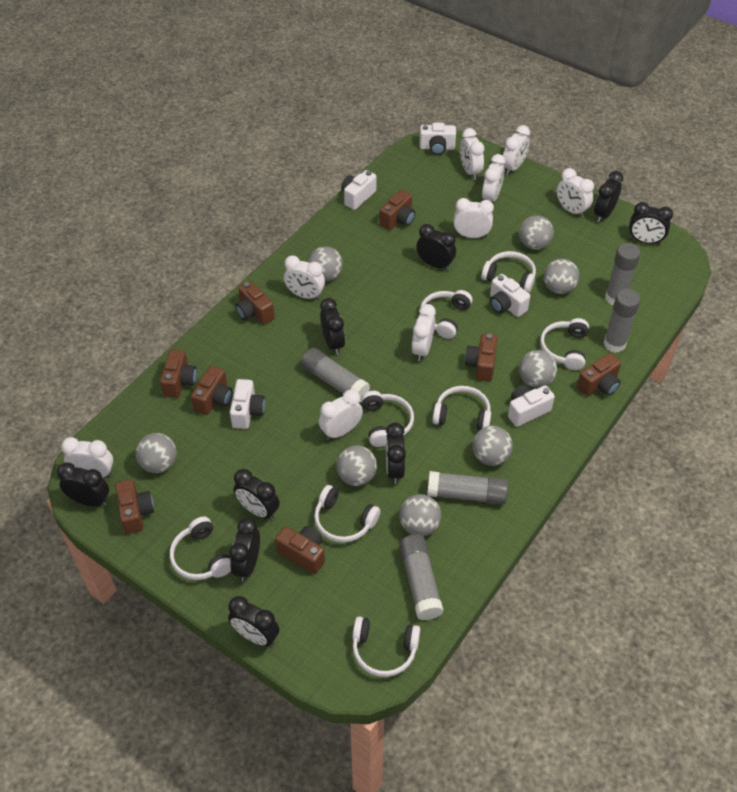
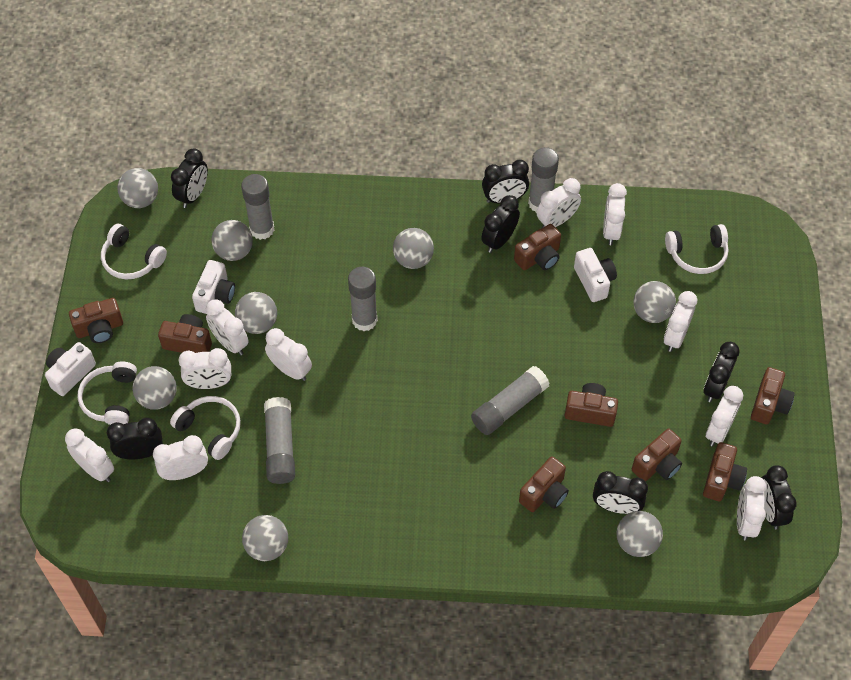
black clock: [57,462,109,507] [228,596,279,646] [229,518,260,581] [234,469,279,520] [320,298,345,355] [386,422,406,484] [416,224,456,271] [594,171,623,223] [629,202,673,245] = 9 -> [107,418,163,459] [171,148,208,208] [481,195,520,253] [482,160,529,203] [593,471,648,514] [704,342,740,402] [762,465,797,529] = 7
white camera: [230,379,265,429] [341,170,377,210] [420,123,456,155] [490,274,530,317] [508,385,555,427] = 5 -> [45,342,96,396] [192,260,235,314] [574,248,617,302] = 3
white clock: [61,437,113,478] [284,255,325,300] [319,389,363,440] [412,304,436,361] [453,198,494,238] [460,128,484,180] [482,154,505,201] [503,125,530,175] [557,168,594,218] = 9 -> [65,428,114,482] [153,435,208,480] [179,348,231,389] [206,299,249,355] [265,328,312,381] [536,178,581,228] [603,183,627,245] [664,291,697,352] [706,386,743,446] [737,476,766,541] = 10
white headphones: [170,517,231,580] [314,485,380,543] [352,617,420,677] [361,391,414,447] [421,290,473,339] [432,386,491,431] [481,251,536,293] [540,318,589,370] = 8 -> [78,361,137,425] [101,224,167,279] [170,396,241,460] [665,224,729,274] = 4

